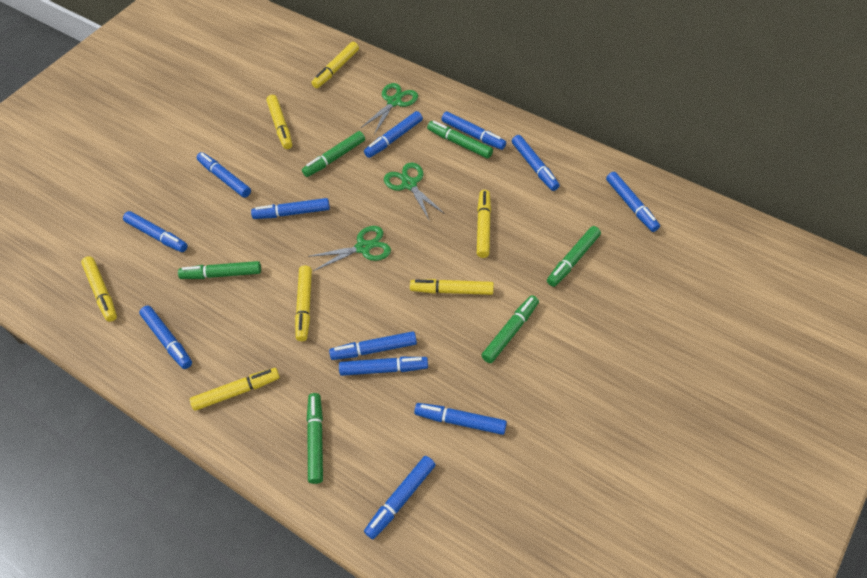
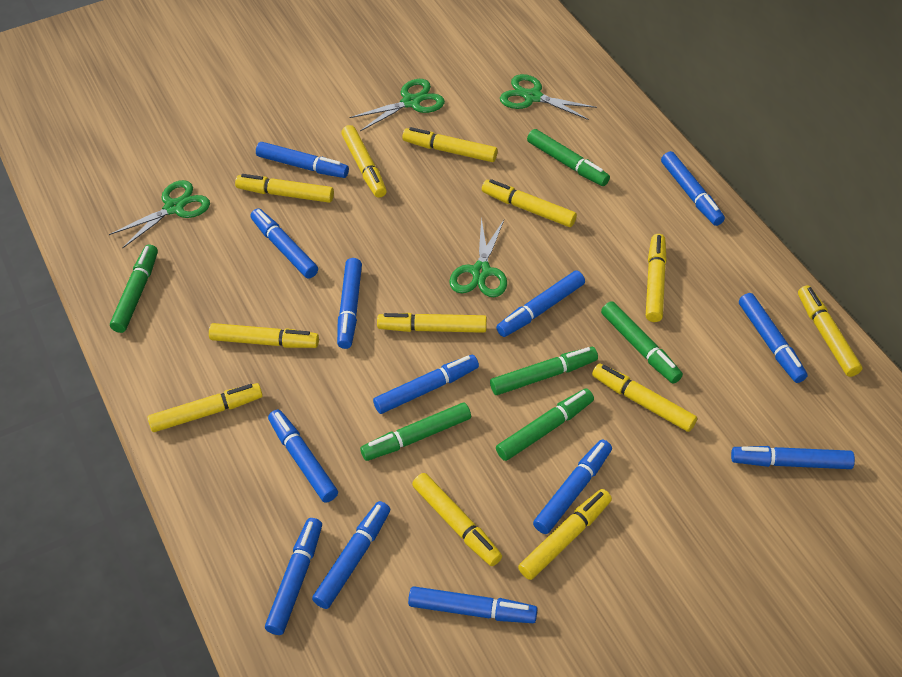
blue marker: [123,211,187,252] [139,305,192,369] [197,152,251,198] [251,198,330,219] [329,331,417,360] [339,357,428,376] [364,111,423,158] [364,456,436,539] [414,403,507,435] [441,111,506,150] [512,135,560,191] [606,172,660,232] = 12 -> [250,208,318,278] [256,142,349,178] [265,518,322,635] [268,410,338,503] [312,501,390,609] [337,258,362,349] [373,355,479,414] [408,586,538,623] [496,271,585,337] [533,440,612,534] [661,151,725,226] [731,446,855,469] [739,293,808,383] = 13
green scissors: [308,226,391,271] [361,83,418,134] [384,162,445,221] = 3 -> [109,180,210,249] [349,79,445,131] [449,218,507,297] [500,74,597,120] = 4
yellow marker: [81,256,117,322] [190,368,280,411] [266,95,292,149] [295,266,312,341] [311,42,359,88] [410,279,494,295] [477,190,491,258] = 7 -> [147,383,263,432] [209,323,319,348] [235,174,334,203] [341,125,387,198] [377,313,487,333] [402,127,498,162] [412,473,502,566] [482,179,577,227] [518,489,612,580] [592,363,697,432] [646,234,667,322] [798,285,862,377] = 12

